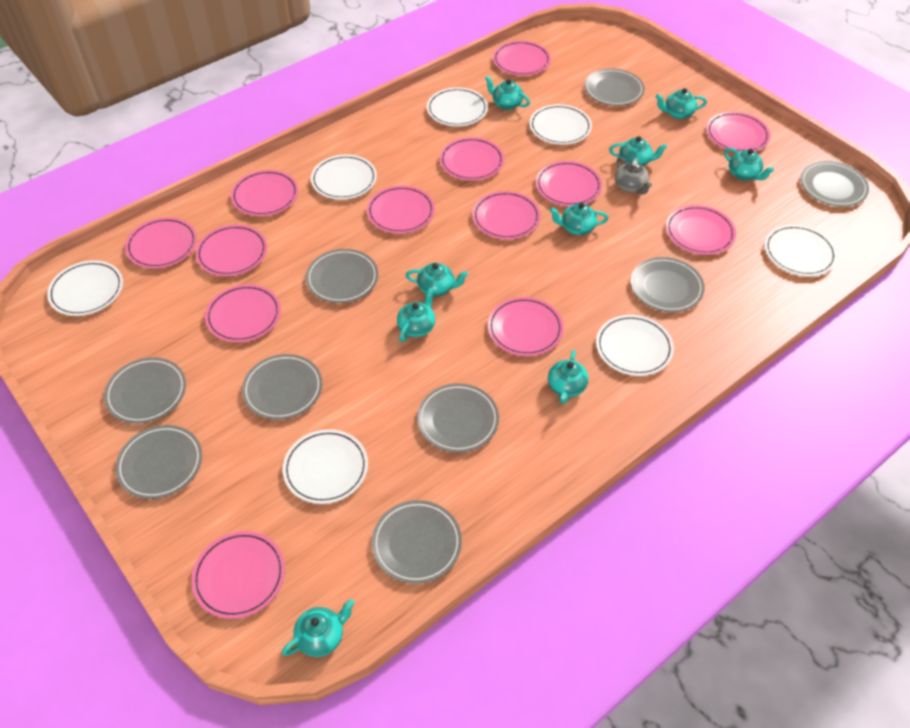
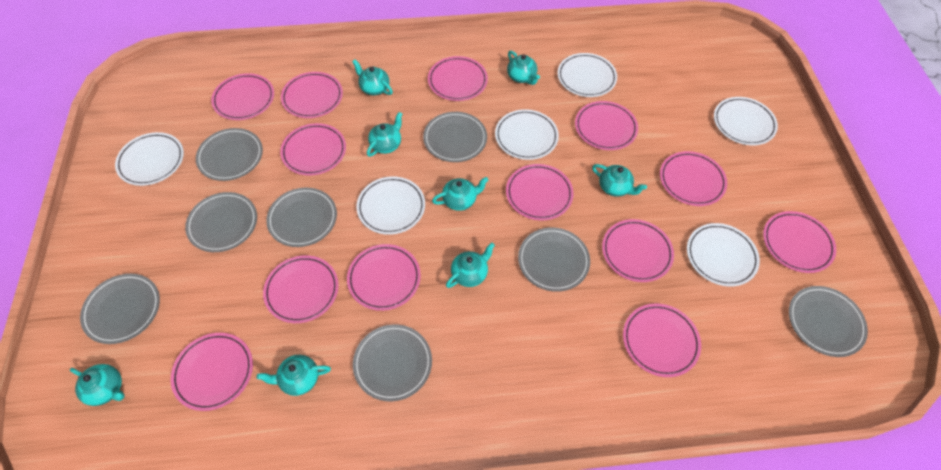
grey plate: [104,357,186,424] [115,425,202,499] [242,354,322,420] [306,249,378,303] [372,500,462,584] [417,383,499,453] [584,68,645,106] [631,257,705,312] [800,161,869,207] = 9 -> [80,274,160,344] [185,192,257,252] [196,128,263,181] [266,188,337,247] [353,324,432,401] [423,112,487,162] [518,228,590,292] [789,286,868,357] = 8
grey teapot: [615,157,652,195] = 1 -> none = 0
turquoise teapot: [282,599,354,657] [397,287,435,342] [405,263,468,296] [485,76,530,110] [548,350,588,403] [549,203,609,235] [609,136,667,166] [656,88,707,119] [724,148,774,181] = 9 -> [70,364,125,406] [257,355,331,396] [352,59,393,95] [367,112,403,157] [432,177,488,211] [446,242,495,288] [507,51,540,85] [592,164,647,197] = 8
white plate: [47,260,123,316] [283,429,368,504] [311,155,377,200] [427,87,488,126] [529,104,592,145] [596,315,674,376] [764,224,837,276] = 7 -> [115,132,184,186] [356,176,425,235] [495,109,559,160] [557,53,617,97] [687,223,760,287] [714,97,778,145] = 6

